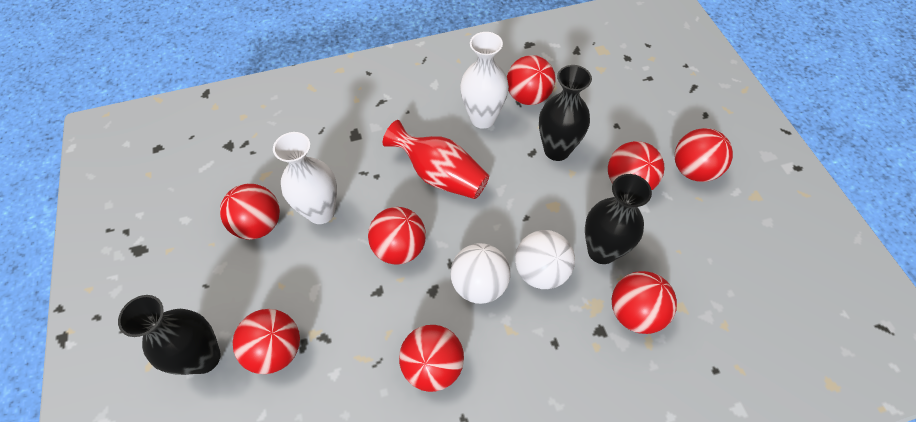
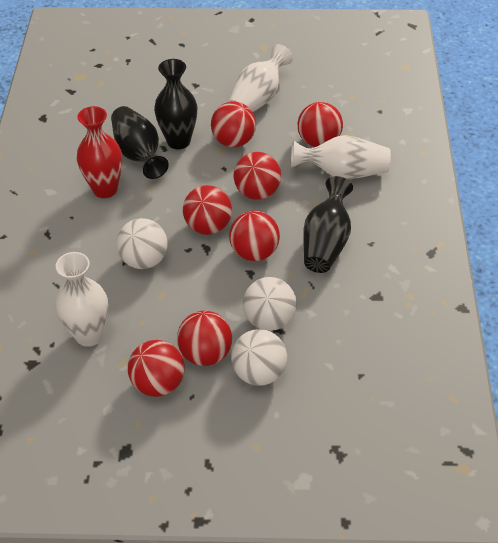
red ball: [220,184,280,240] [233,309,300,374] [368,207,426,264] [399,325,464,392] [507,55,555,105] [608,141,664,190] [612,271,677,334] [674,128,733,182] = 8 -> [128,340,184,397] [177,311,232,366] [183,185,232,235] [211,101,256,147] [229,211,280,261] [234,152,281,200] [298,102,343,147] = 7
white ball: [450,243,510,304] [515,230,575,289] = 2 -> [116,218,167,269] [231,329,287,386] [243,277,297,331] = 3
white vase: [273,132,337,224] [460,32,509,129] = 2 -> [56,252,108,347] [228,44,293,112] [291,135,391,179] = 3

